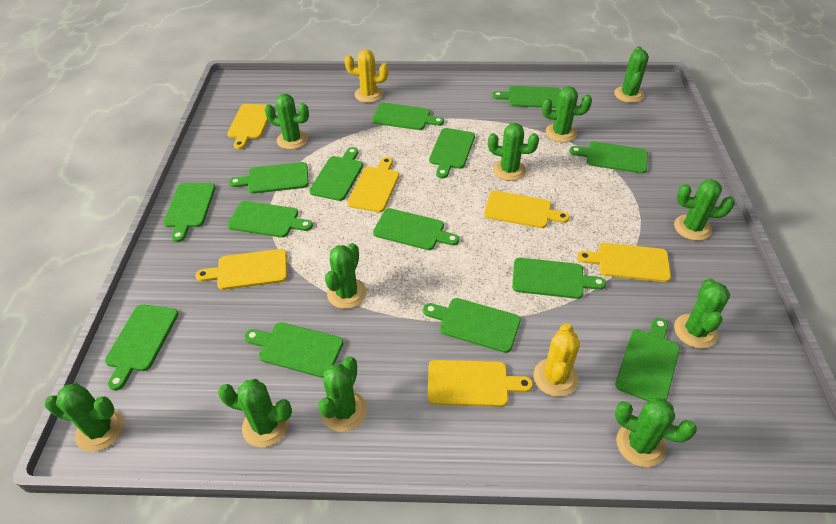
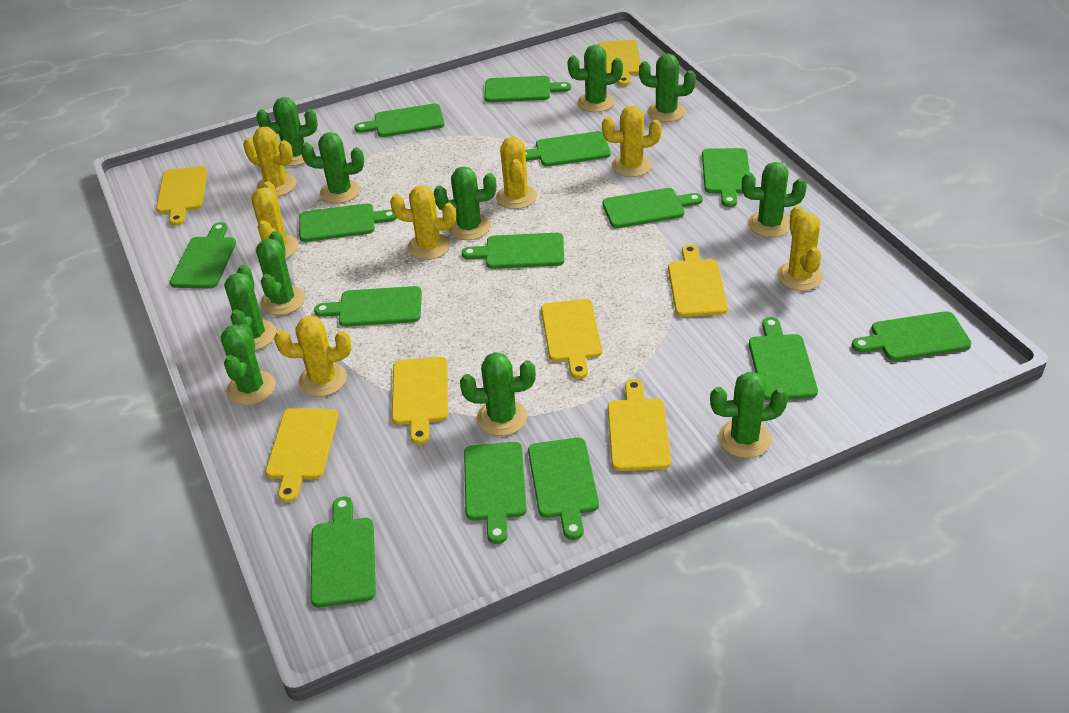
yellow cactus: [344,49,389,103] [534,323,580,397] = 2 -> [243,127,297,197] [251,181,298,259] [274,316,351,397] [390,185,456,260] [496,137,537,209] [602,106,662,177] [777,206,823,291] = 7
yellow cutting board: [195,249,287,290] [227,104,268,149] [347,157,399,213] [428,360,533,407] [484,191,570,228] [577,243,671,282] = 6 -> [156,166,208,226] [265,408,338,503] [392,357,448,445] [541,299,602,379] [598,40,641,86] [608,379,671,471] [668,244,728,317] = 7

